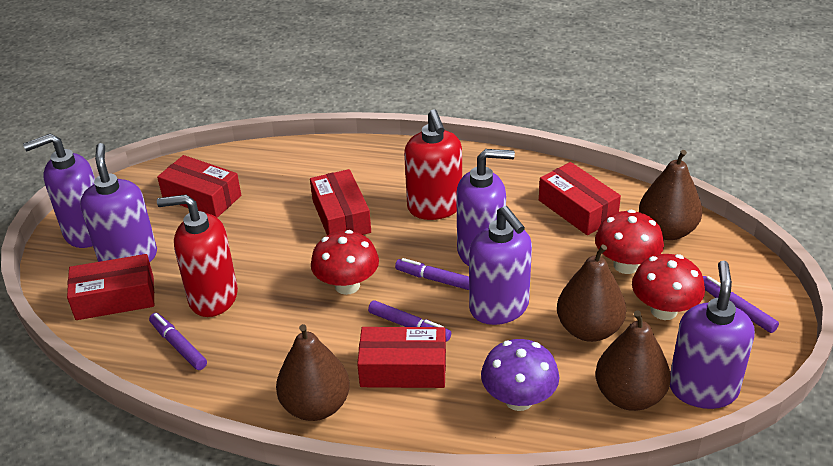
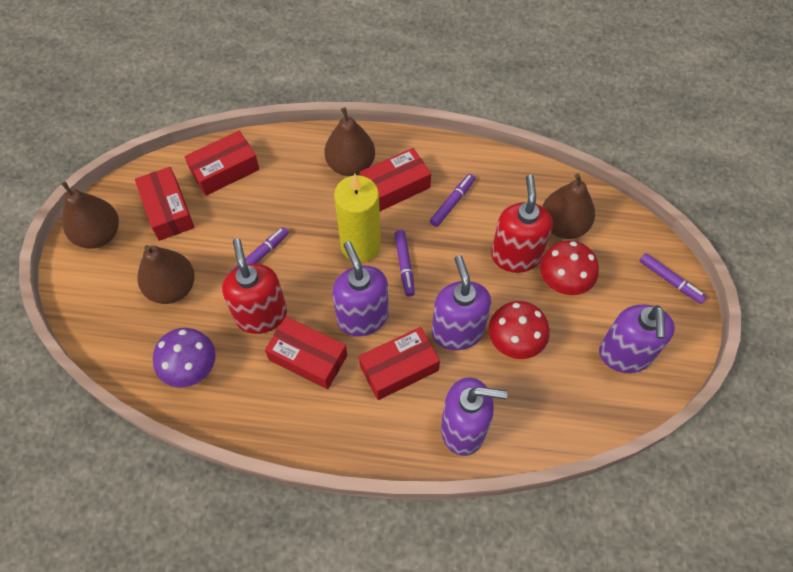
purple soap dispenser: [23,134,95,248] [80,143,157,262] [456,149,515,266] [469,206,532,325] [670,261,755,409] = 5 -> [332,241,388,336] [432,255,491,350] [441,377,508,456] [599,305,675,373] = 4
red mushroom: [311,230,379,295] [595,210,664,274] [632,254,705,320] = 3 -> [489,301,550,359] [540,240,599,295] = 2
yellow candle: none = 0 -> [334,173,381,263] = 1

